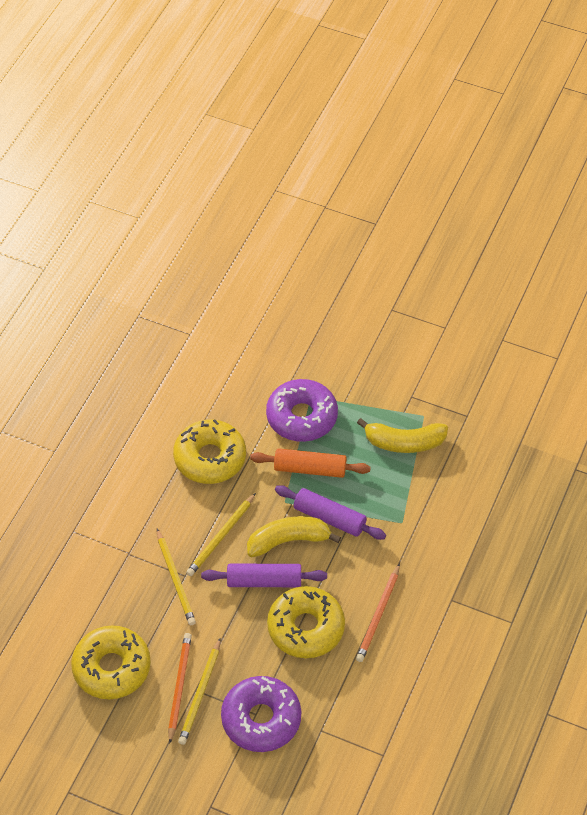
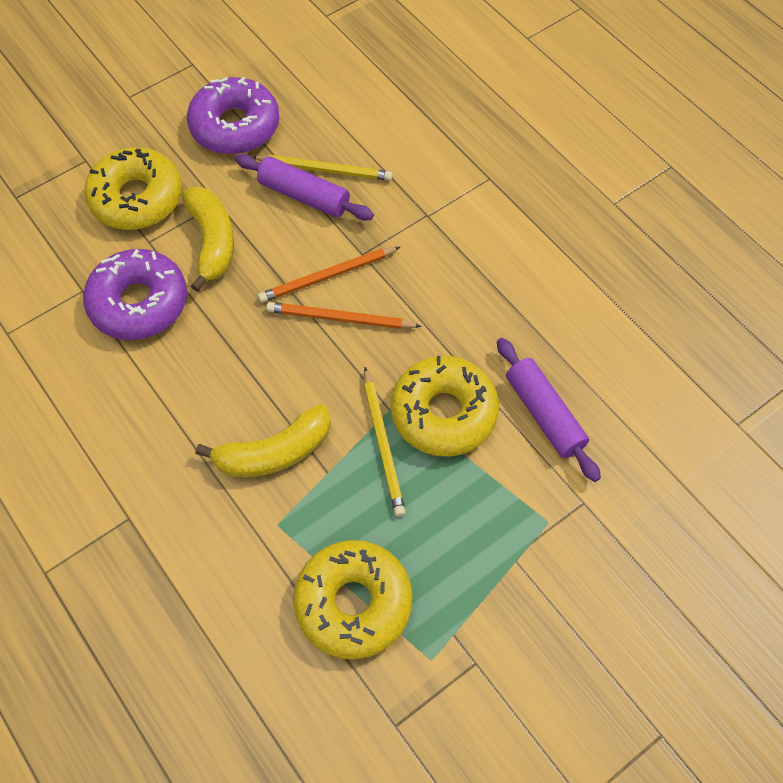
orange rolling pin: [250,448,371,478] = 1 -> none = 0
yellow pencil: [157,529,196,625] [178,638,221,745] [186,493,256,576] = 3 -> [252,155,393,181] [364,367,406,517] = 2

